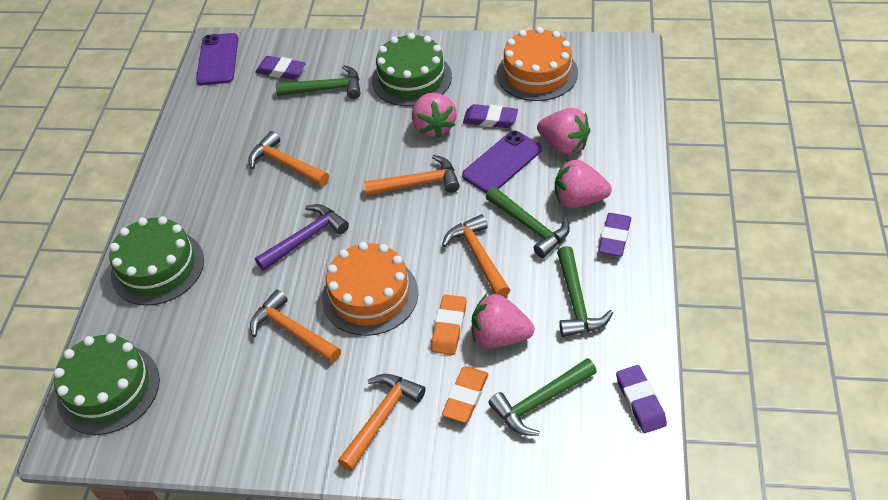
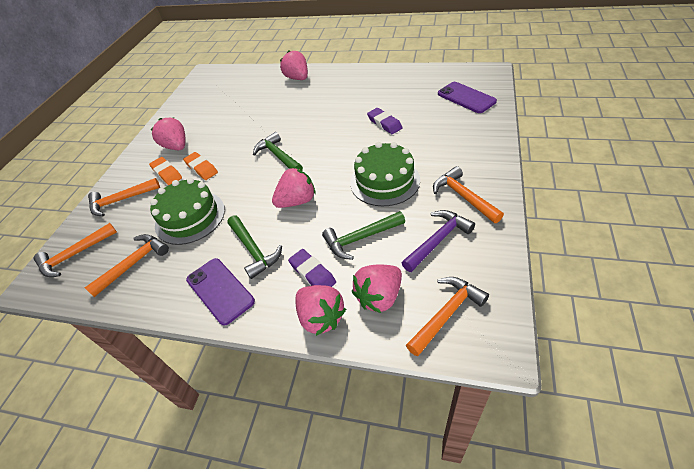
green cake: [53,334,160,435] [109,216,204,306] [372,33,452,107] = 3 -> [150,178,225,245] [350,142,420,206] = 2
green hammer: [276,65,361,99] [486,187,570,258] [488,358,597,436] [557,246,613,337] = 4 -> [227,215,282,279] [253,132,303,171] [322,211,405,260] = 3
orange cake: [322,242,418,336] [497,27,578,101] = 2 -> none = 0
pink strawberry: [412,93,457,138] [472,294,535,348] [537,108,590,155] [555,160,612,208] = 4 -> [151,117,186,150] [272,167,316,208] [280,50,308,80] [296,285,346,336] [352,265,402,313] = 5
purple eraser: [255,56,306,80] [463,104,518,128] [598,213,631,256] [616,365,667,433] = 4 -> [288,249,336,287] [367,108,403,134] = 2

